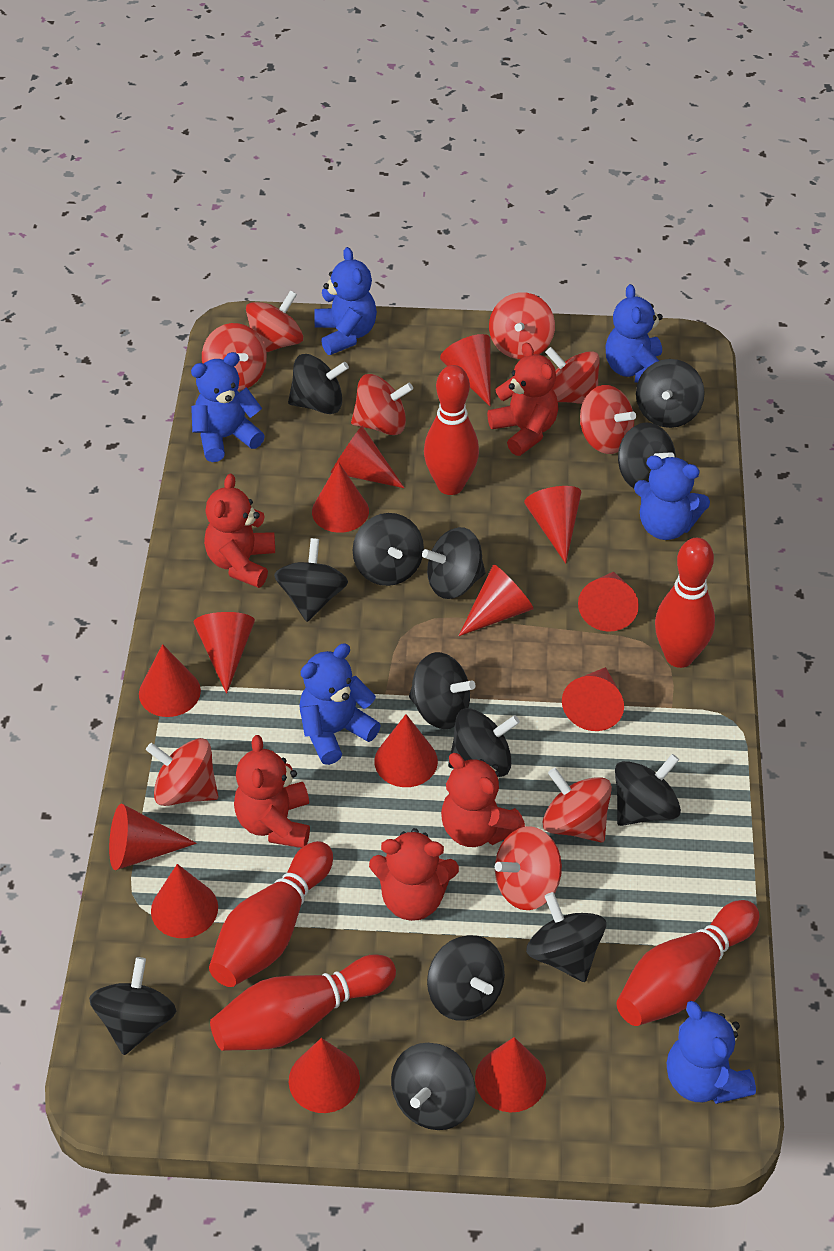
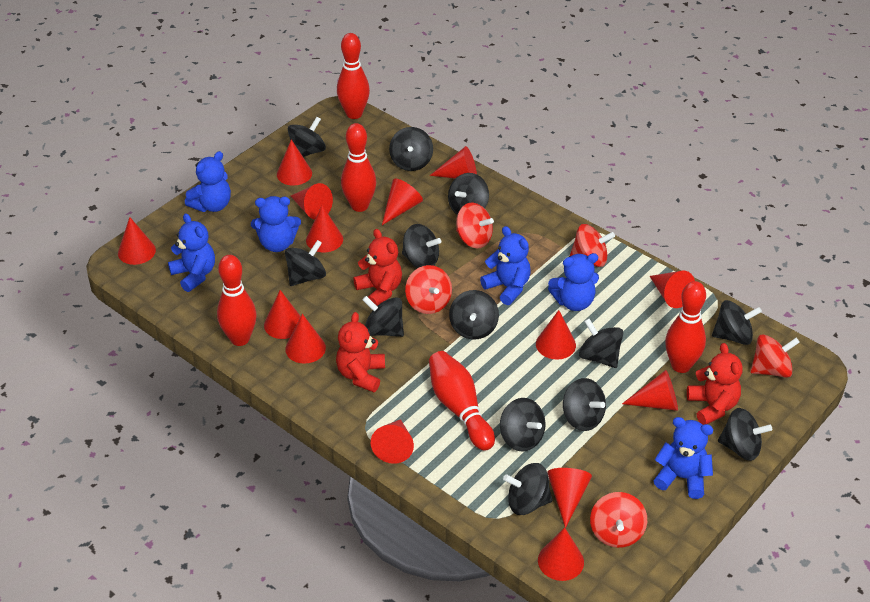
red spinning top: [146,738,218,806] [202,323,267,391] [246,290,303,353] [351,374,413,435] [489,292,555,359] [495,826,562,910] [543,768,612,842] [545,347,600,404] [580,385,636,454] = 9 -> [405,265,452,314] [456,203,494,248] [570,224,615,267] [590,492,647,548] [750,334,800,378] = 5
red teddy bear: [204,474,275,588] [234,735,310,848] [369,828,459,921] [441,753,525,847] [487,342,558,456] = 5 -> [336,312,385,392] [353,229,402,306] [687,343,743,425] = 3

